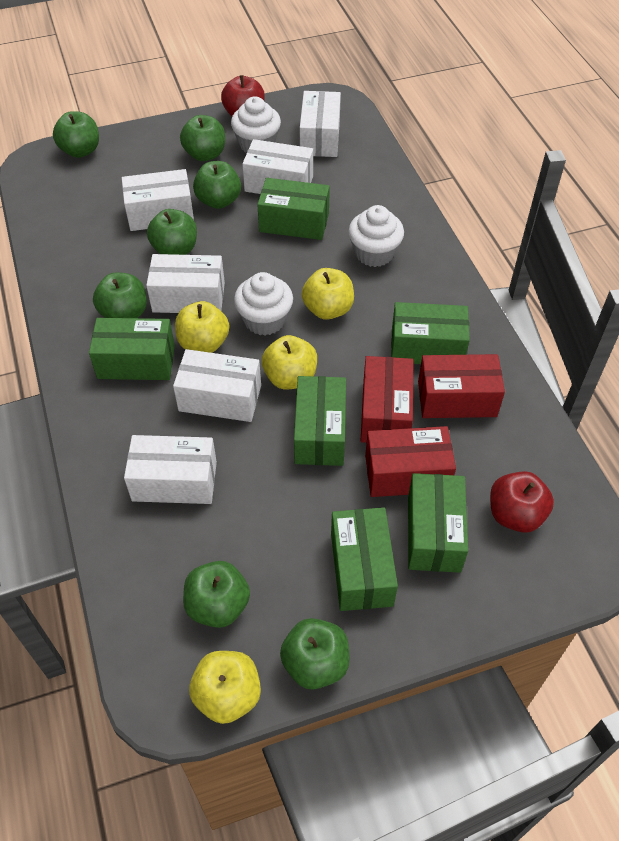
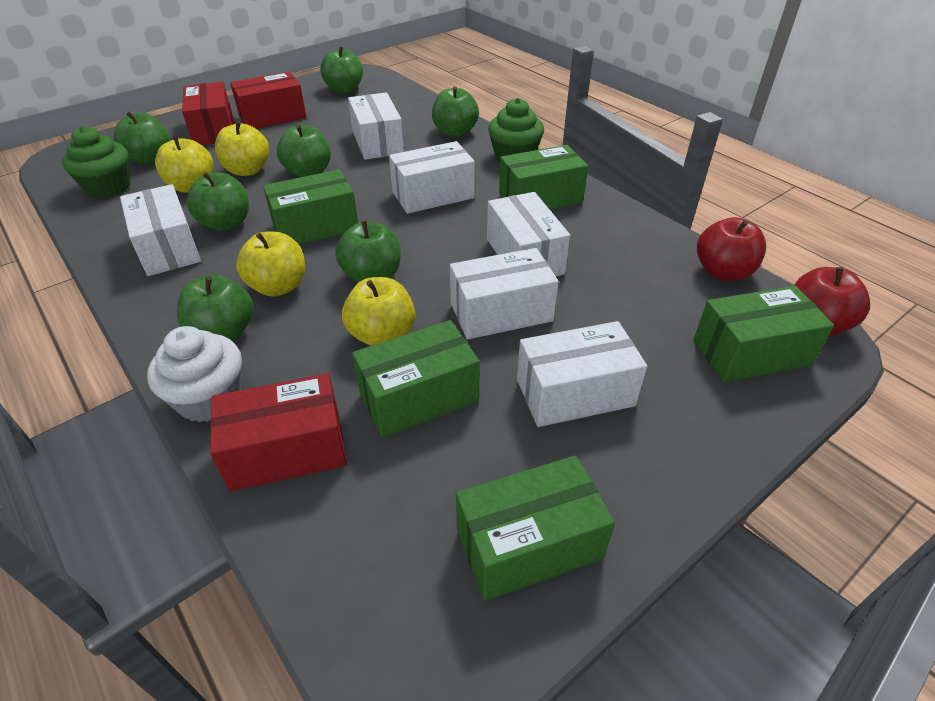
green box: [89,318,175,380] [257,178,330,240] [294,376,346,466] [331,507,398,611] [391,302,470,364] [408,473,468,573] = 6 -> [263,169,358,244] [352,320,480,438] [456,455,615,601] [499,145,588,209] [693,286,834,382] = 5
green cupcake: none = 0 -> [62,126,131,198] [488,98,544,162] = 2
white cupcake: [231,96,281,152] [234,272,293,335] [348,205,404,267] = 3 -> [147,326,242,422] = 1

